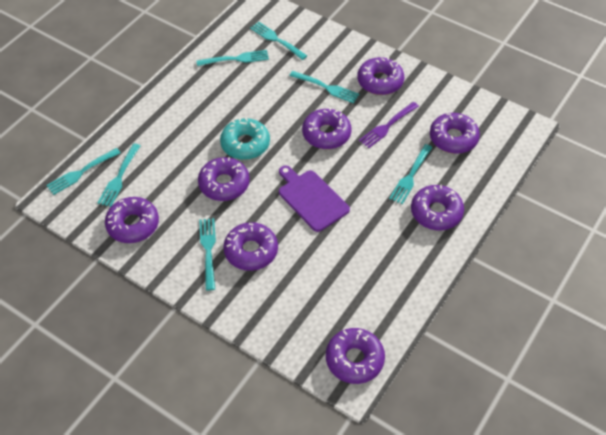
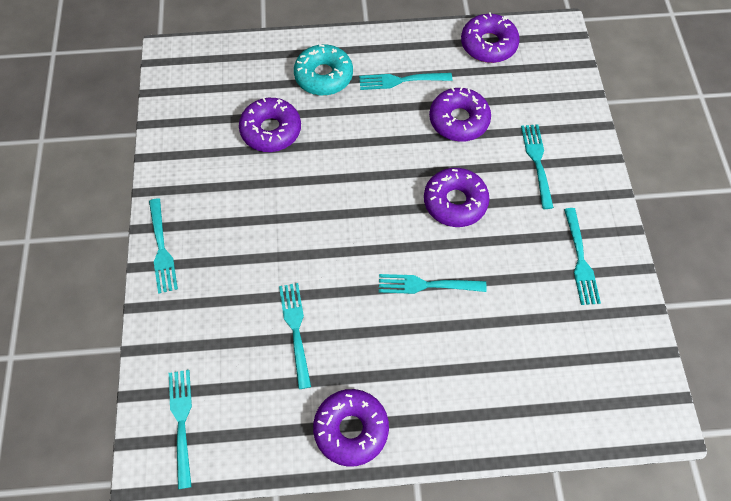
purple cutting board: [279,166,350,232] = 1 -> none = 0
purple donut: [105,197,159,243] [198,157,250,201] [223,222,278,271] [302,108,351,149] [326,328,385,384] [357,57,404,95] [411,185,464,230] [430,113,480,154] = 8 -> [239,98,301,152] [313,389,389,467] [424,168,490,227] [429,86,491,142] [461,12,520,63] = 5
purple fork: [359,102,419,148] = 1 -> none = 0

